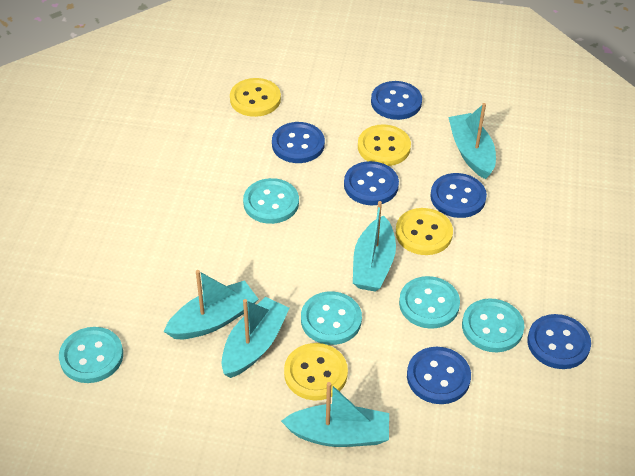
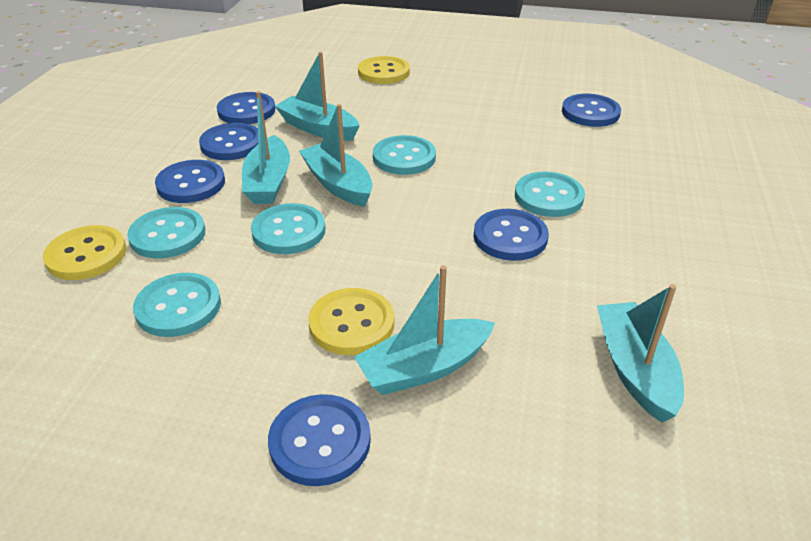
yellow button: [230,78,281,117] [284,343,348,400] [358,124,411,166] [396,208,453,255] = 4 -> [43,225,126,280] [308,288,394,355] [358,56,410,84] = 3

